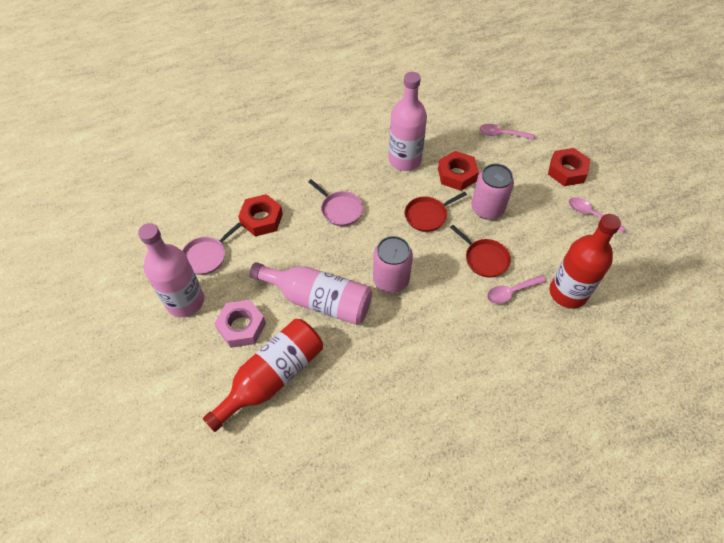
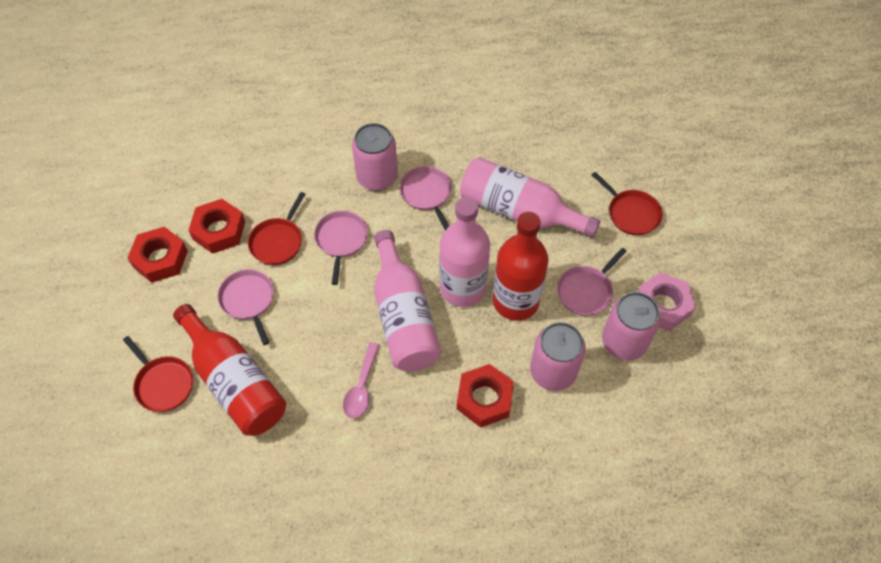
pink can: [373,236,413,293] [471,164,514,220] = 2 -> [352,123,398,191] [530,322,586,391] [602,292,661,361] = 3
pink pan: [182,223,242,275] [308,179,363,226] = 2 -> [217,269,274,345] [314,211,368,285] [400,166,452,231] [557,248,627,316] = 4
pink spoon: [480,124,535,140] [487,275,546,304] [569,197,626,234] = 3 -> [343,342,380,418] = 1
red pan: [405,192,467,232] [450,225,511,278] = 2 -> [123,336,193,412] [248,192,305,265] [592,172,663,235] = 3

